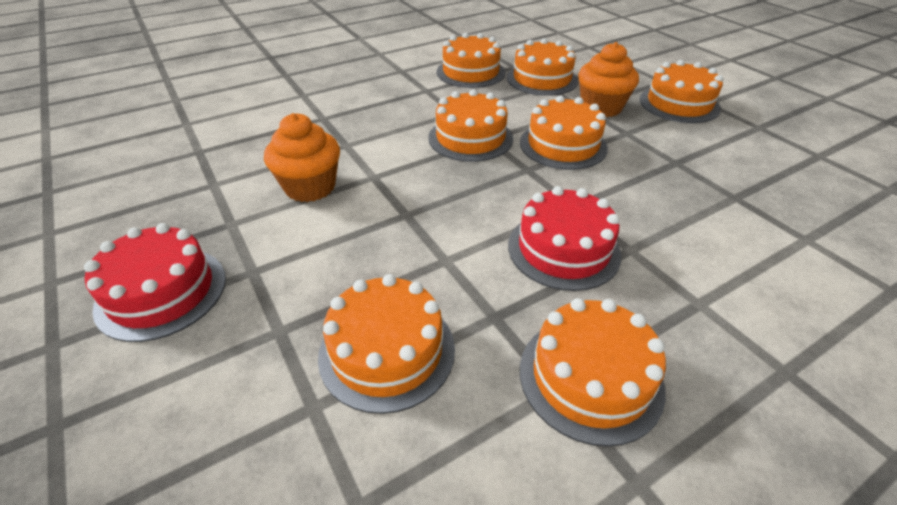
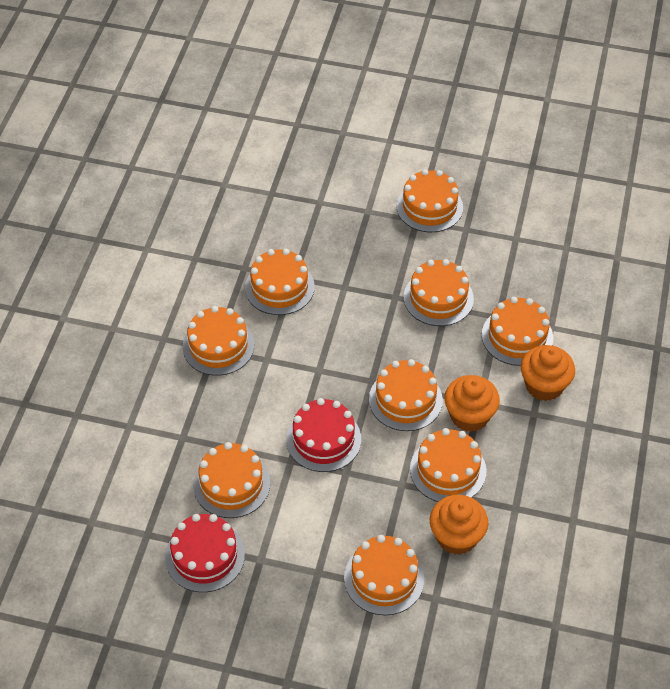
orange cake: [318,274,455,414] [428,89,513,162] [437,33,506,88] [507,38,578,96] [520,96,608,170] [520,298,666,447] [640,60,724,123] = 7 -> [182,306,254,376] [193,442,270,518] [245,249,315,315] [344,535,424,615] [369,359,443,431] [396,169,463,232] [404,259,474,326] [410,428,486,502] [482,297,553,366] = 9
orange cupcake: [264,113,340,202] [578,42,639,117] = 2 -> [430,495,488,555] [444,375,500,432] [521,345,575,401] = 3

